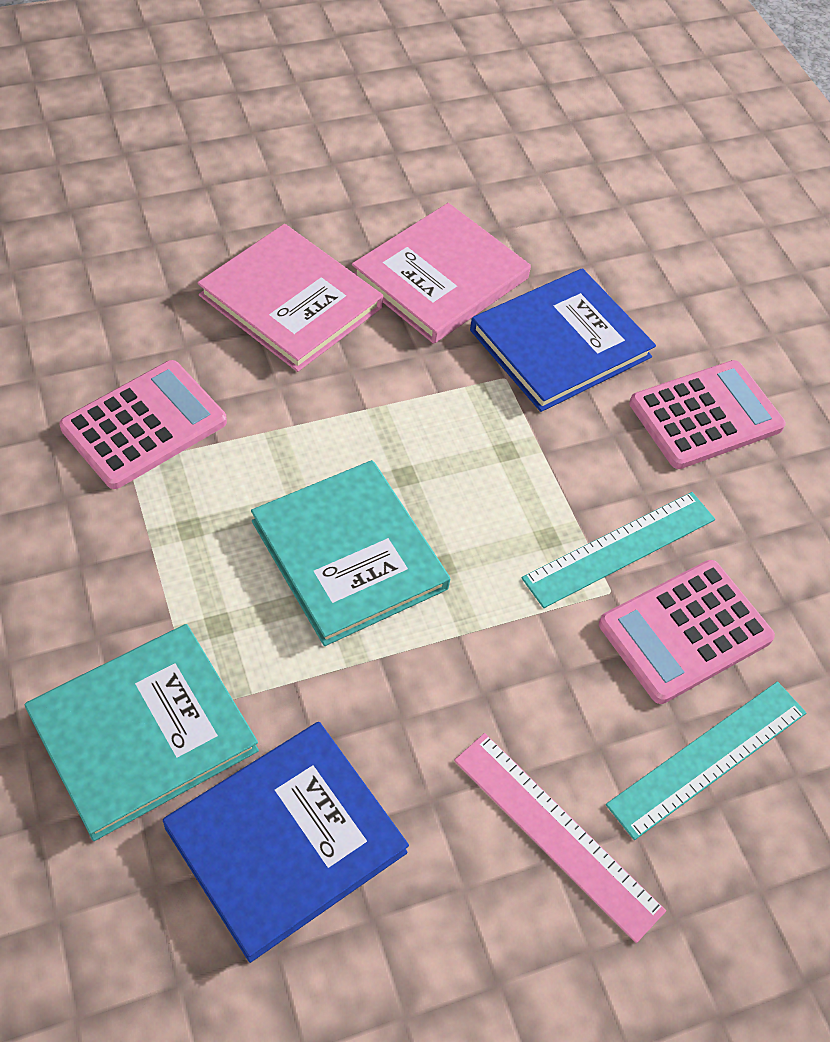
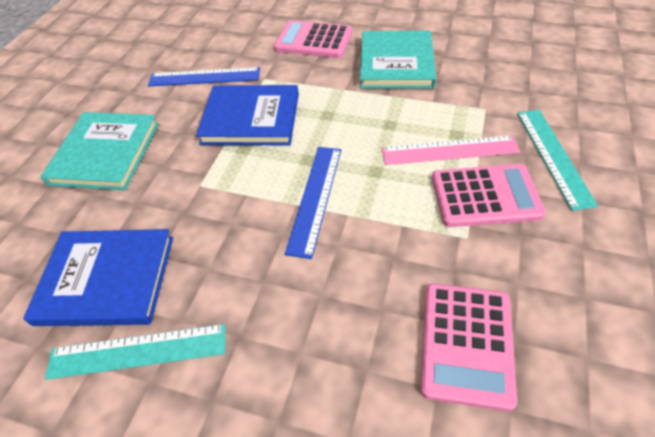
blue ruler: none = 0 -> [148,67,260,86] [285,147,341,259] = 2
pink book: [197,224,383,372] [352,203,531,344] = 2 -> none = 0

